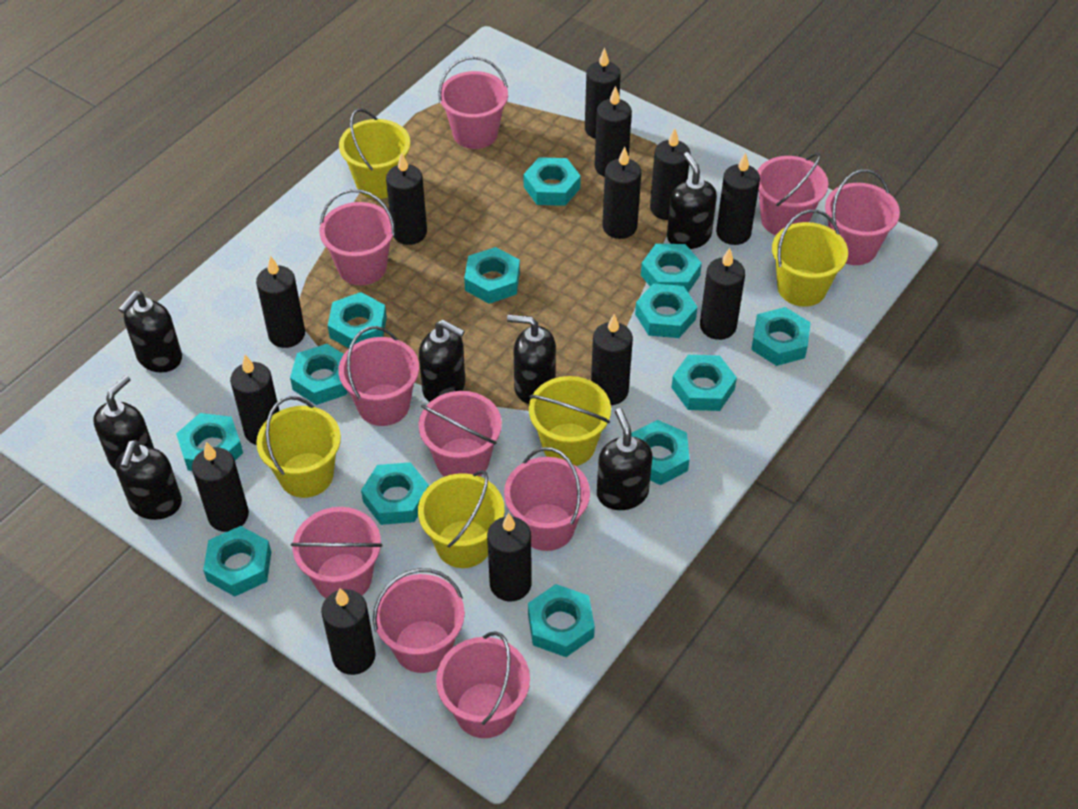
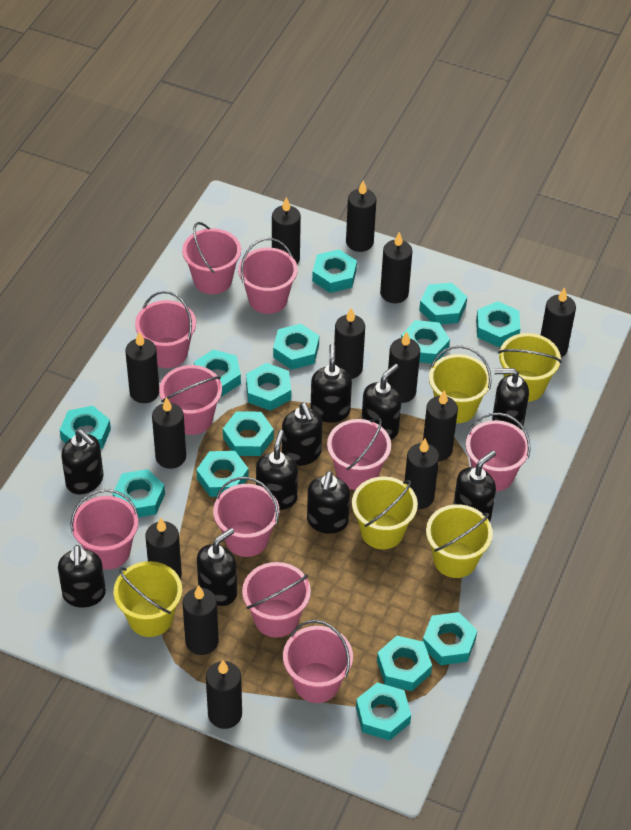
black soap dispenser: [94,375,154,470] [115,440,182,520] [119,291,182,373] [419,320,465,402] [507,315,556,404] [597,408,653,510] [667,152,717,249] = 7 -> [58,545,106,608] [61,429,104,494] [197,528,237,606] [256,430,298,510] [282,403,322,466] [307,471,350,534] [310,343,352,423] [362,364,401,440] [453,450,496,522] [492,368,529,429] = 10
turquoise nut: [176,413,243,471] [203,526,271,596] [290,344,347,405] [328,292,387,348] [361,462,429,525] [464,247,520,304] [524,157,581,206] [528,584,595,657] [631,420,690,485] [635,283,697,338] [641,244,702,292] [671,355,737,411] [751,307,811,366] = 13 -> [60,405,111,449] [113,469,165,517] [194,349,241,396] [196,451,249,497] [223,411,274,456] [246,363,291,411] [273,324,319,370] [312,249,357,293] [356,682,411,741] [377,636,432,691] [401,320,450,364] [419,283,467,324] [423,612,477,665] [476,301,520,347] = 14

